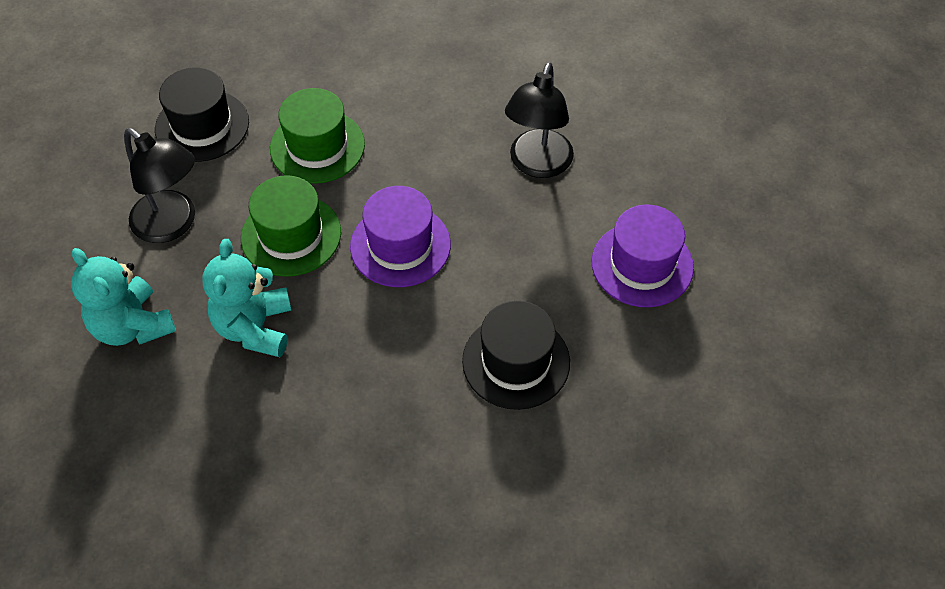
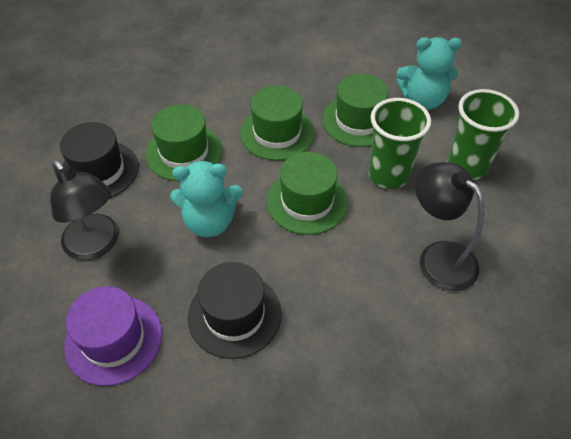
green cup: none = 0 -> [368,98,431,189] [448,89,519,180] = 2
green hat: [241,175,341,277] [270,88,365,184] = 2 -> [146,104,222,181] [240,86,314,161] [267,152,348,235] [322,74,389,147] = 4
purple hat: [350,186,451,287] [592,205,694,307] = 2 -> [64,286,162,386] = 1

